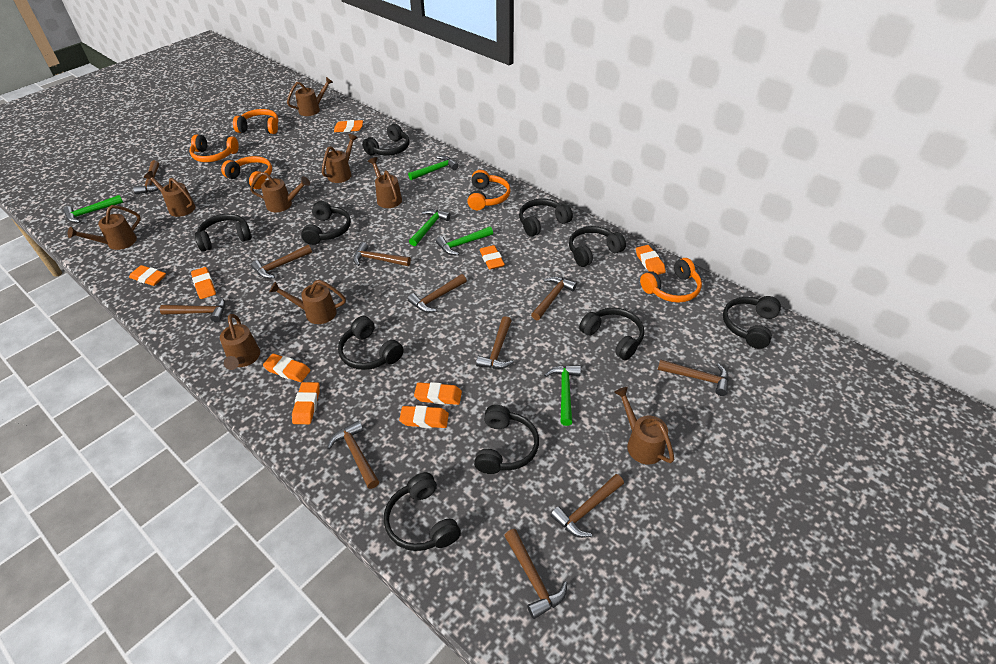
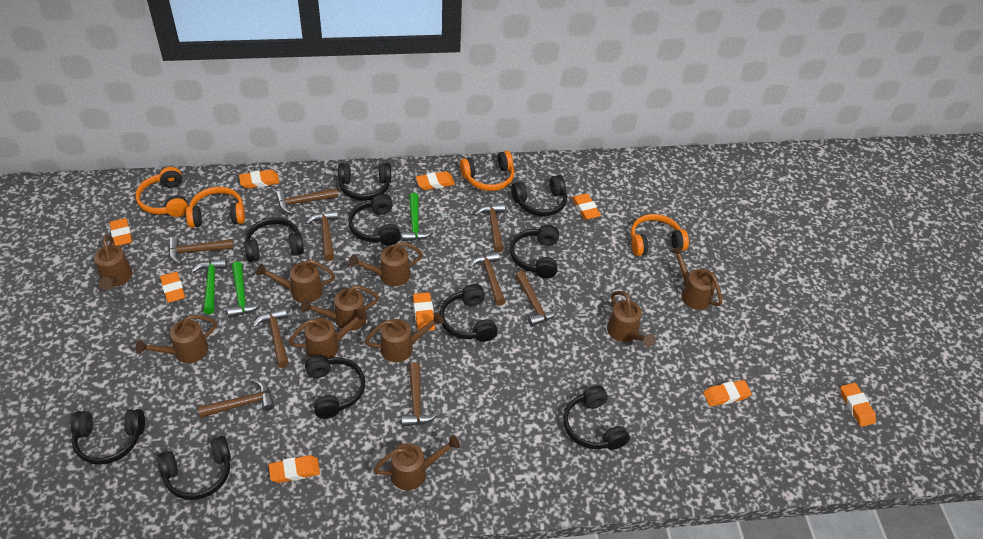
brown hammer: [133,160,164,195] [160,296,225,322] [251,245,312,279] [327,420,379,489] [353,242,411,266] [408,274,467,313] [476,316,514,369] [504,529,567,619] [531,276,577,320] [550,474,624,538] [658,359,729,396] = 11 -> [168,237,234,265] [198,379,274,418] [253,308,289,368] [276,188,338,215] [306,210,338,261] [401,362,439,427] [469,252,506,306] [475,203,505,253] [515,271,559,326] = 9
brown watering can: [68,205,141,250] [144,171,195,217] [220,314,260,370] [250,172,310,212] [269,280,346,324] [287,77,333,116] [322,134,358,183] [368,157,402,208] [614,387,674,464] = 9 -> [94,235,133,290] [135,315,217,363] [256,260,335,303] [289,309,368,358] [301,285,379,331] [349,242,423,286] [365,312,444,362] [373,435,460,490] [607,291,656,347] [671,246,723,310] = 10
green hammer: [63,195,123,223] [408,156,458,180] [409,209,451,246] [436,226,493,255] [544,365,581,426] = 5 -> [191,259,227,314] [227,262,263,318] [402,193,434,241] = 3
orange headphones: [190,134,239,162] [221,156,272,189] [233,109,278,134] [467,170,511,210] [640,258,702,303] = 5 -> [136,167,188,217] [186,187,245,228] [460,151,514,191] [631,214,689,256] = 4

